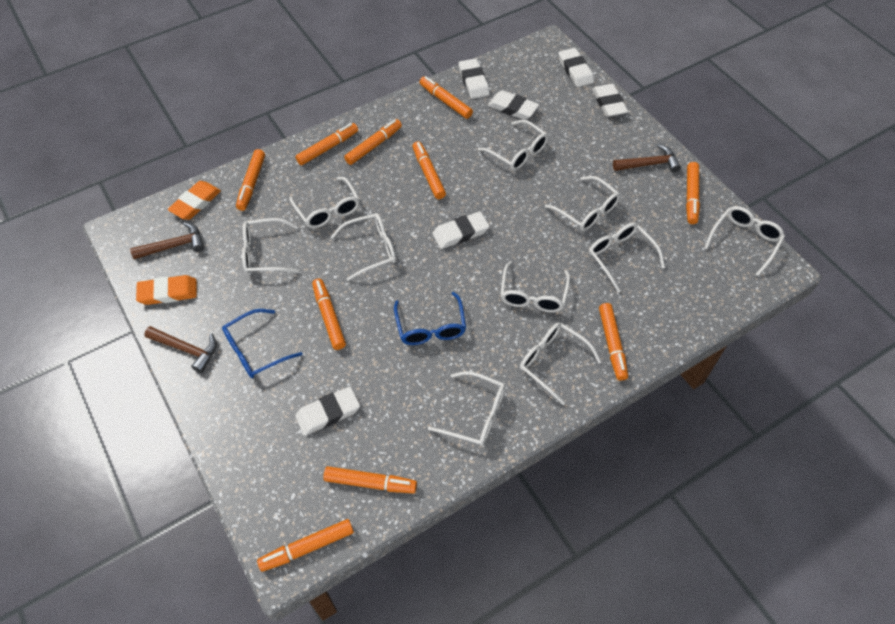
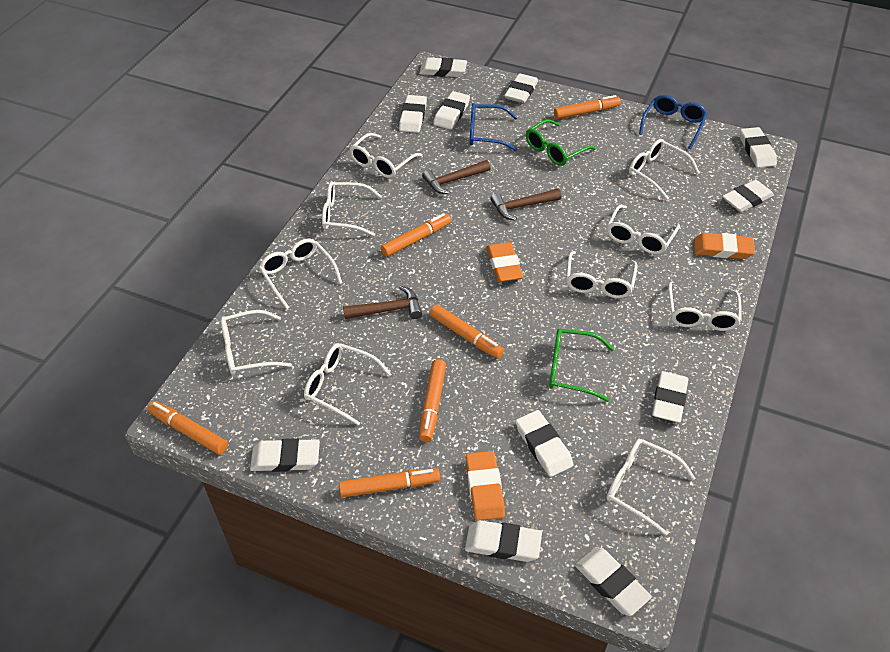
green glasses: none = 0 -> [526,119,596,166] [549,329,614,402] = 2
orange eraser: [136,275,197,305] [168,181,221,220] = 2 -> [466,451,505,521] [487,242,523,282] [694,233,755,259] = 3
orange marker: [236,149,265,211] [257,519,354,572] [295,123,358,165] [312,279,346,350] [323,466,417,494] [344,119,402,165] [412,141,446,199] [419,76,473,119] [599,303,628,381] [686,162,700,224] = 10 -> [147,401,228,455] [339,468,440,498] [381,213,451,257] [419,359,446,442] [430,305,504,359] [554,95,621,119] = 6
white eraser: [295,387,360,436] [432,211,490,249] [459,59,490,99] [488,90,539,120] [559,48,594,87] [592,84,628,117] = 6 -> [250,438,320,472] [399,95,427,133] [419,57,467,77] [433,91,470,129] [465,520,542,562] [504,73,538,103] [516,410,573,477] [575,547,652,616] [652,371,688,423] [722,180,774,212] [740,127,777,168] = 11

